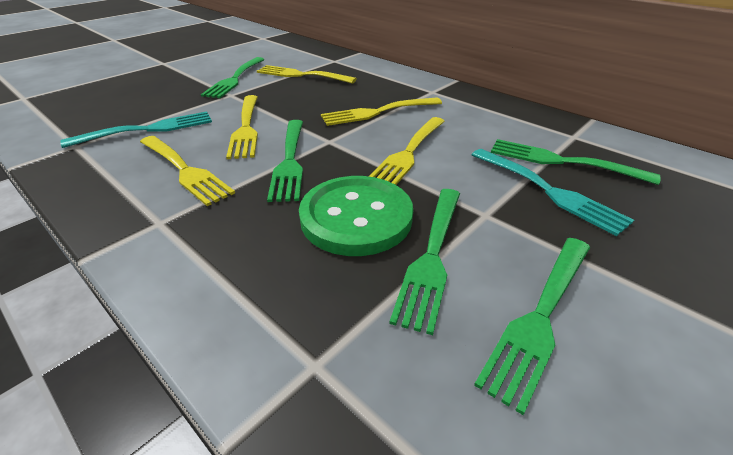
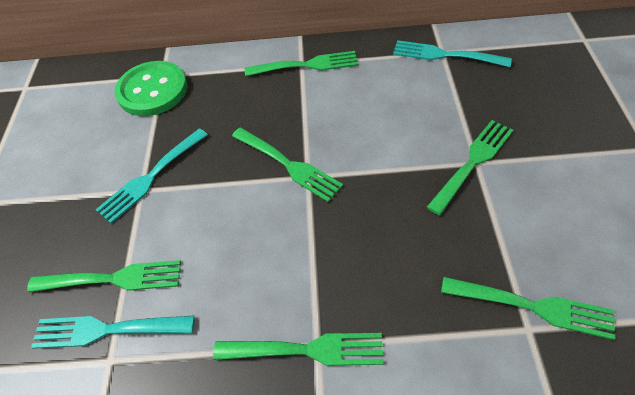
green fork: [201,57,265,98] [267,120,303,202] [389,189,460,335] [474,238,590,415] [491,139,661,185] = 5 -> [27,260,181,292] [213,333,384,366] [232,128,343,202] [245,51,358,76] [427,120,513,215] [441,277,616,340] = 6
turquoise fork: [60,111,212,148] [472,149,634,236] = 2 -> [31,316,194,349] [96,128,208,224] [393,40,512,67] = 3
yellow fork: [140,136,235,206] [226,95,258,159] [257,65,357,84] [321,97,442,126] [368,117,445,185] = 5 -> none = 0

